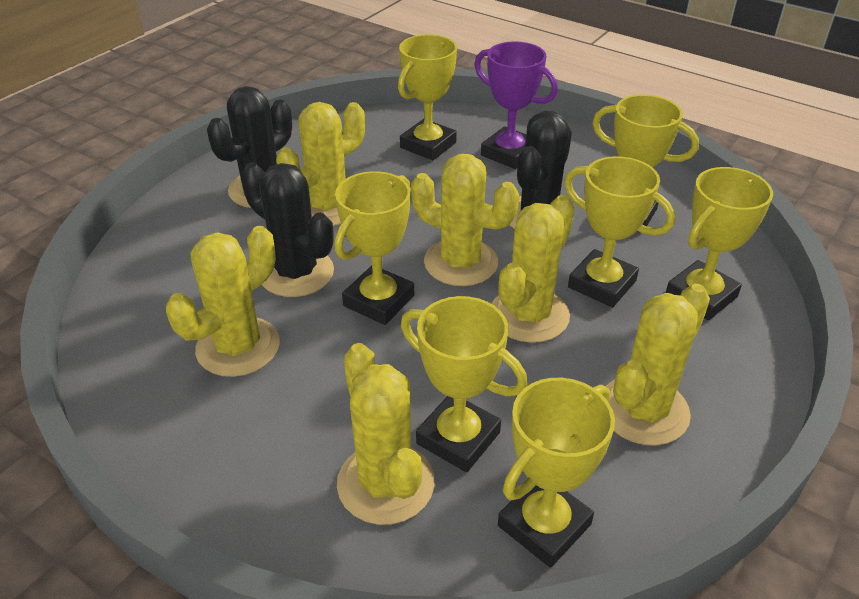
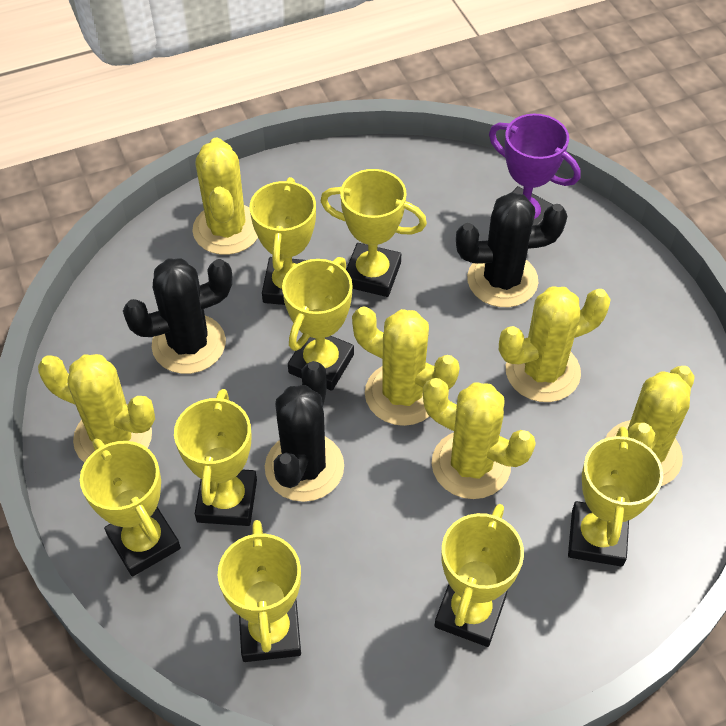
yellow trophy: [334,171,414,325] [398,34,457,160] [401,296,527,472] [498,378,615,568] [564,156,675,307] [592,95,699,232] [666,167,773,320] = 7 -> [80,439,181,576] [174,389,257,526] [218,520,301,662] [249,177,316,305] [282,257,354,391] [320,169,427,297] [434,504,524,647] [568,427,663,567] = 8

